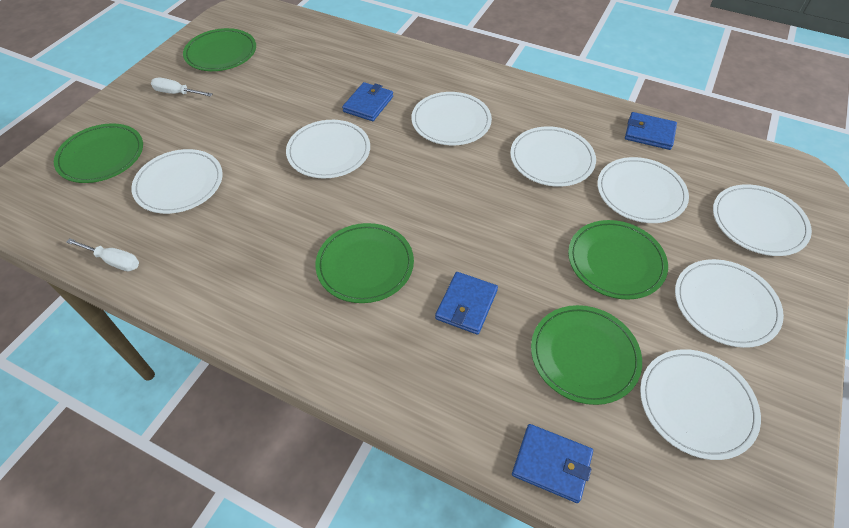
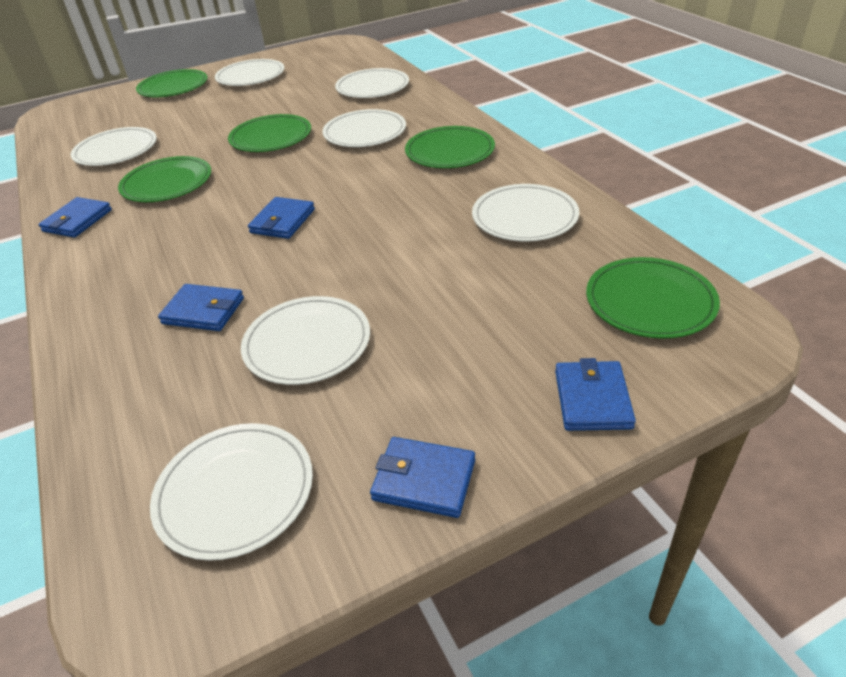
blue wallet: [342,82,393,121] [435,272,498,335] [512,424,593,503] [625,112,677,150] = 4 -> [39,197,112,238] [158,284,244,331] [248,197,315,239] [370,437,475,518] [555,358,636,431] = 5
white plate: [131,149,223,214] [286,120,370,178] [411,92,492,145] [510,126,596,187] [597,157,689,223] [640,349,761,460] [675,259,784,348] [713,185,812,256] = 8 -> [71,127,157,166] [150,423,313,561] [215,59,284,86] [241,296,370,385] [322,109,406,147] [335,68,409,98] [472,184,579,241] = 7
white screwdriver: [66,238,139,271] [151,78,213,97] = 2 -> none = 0

